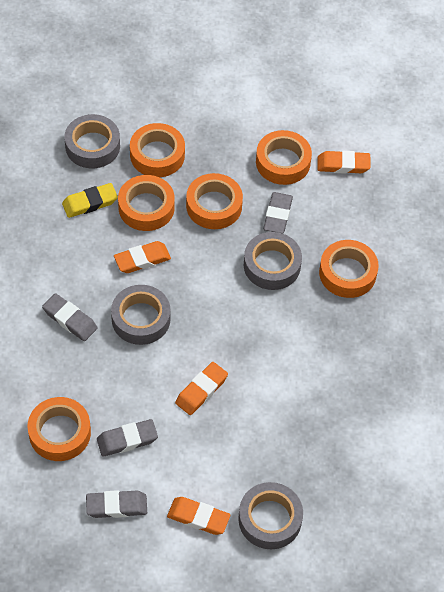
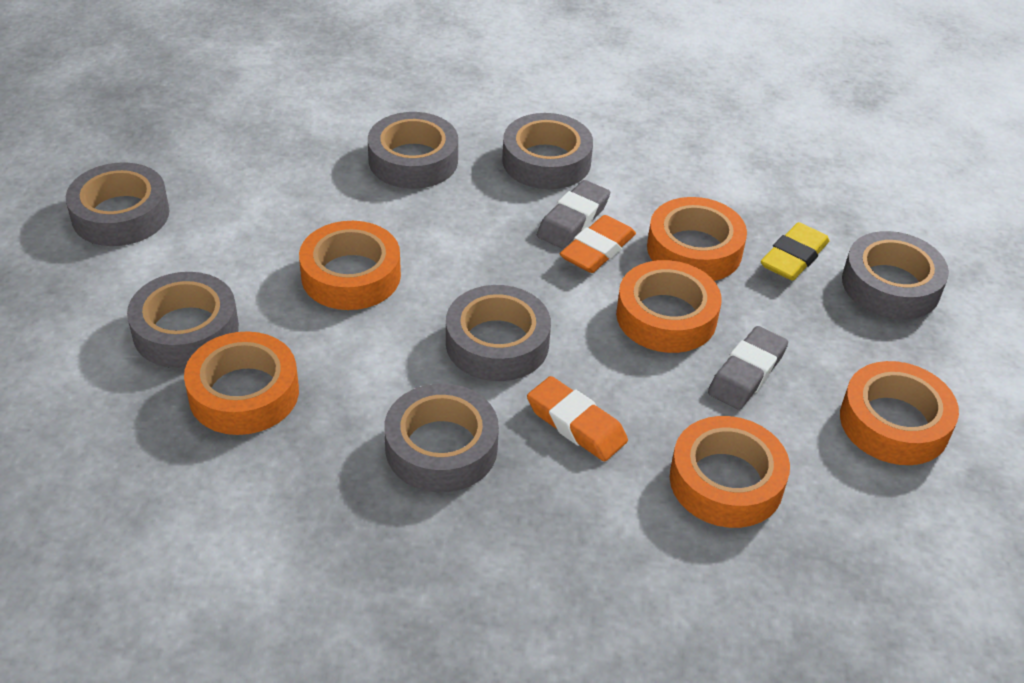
grey eraser: [42,293,97,341] [86,490,147,518] [97,419,158,457] [263,192,293,234] = 4 -> [537,180,610,249] [708,326,788,410] = 2
grey tape: [64,114,120,168] [111,285,171,345] [238,482,303,549] [244,232,302,290] = 4 -> [66,162,170,246] [127,272,239,368] [368,112,458,189] [384,383,499,492] [446,285,551,381] [502,113,593,189] [842,231,949,320] = 7
orange eraser: [114,241,171,273] [167,497,230,535] [175,362,228,415] [318,151,371,174] = 4 -> [527,376,628,461] [560,215,636,273] = 2

